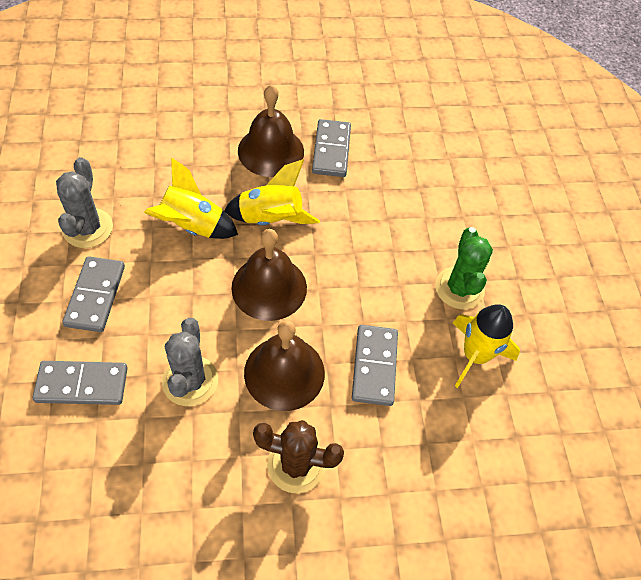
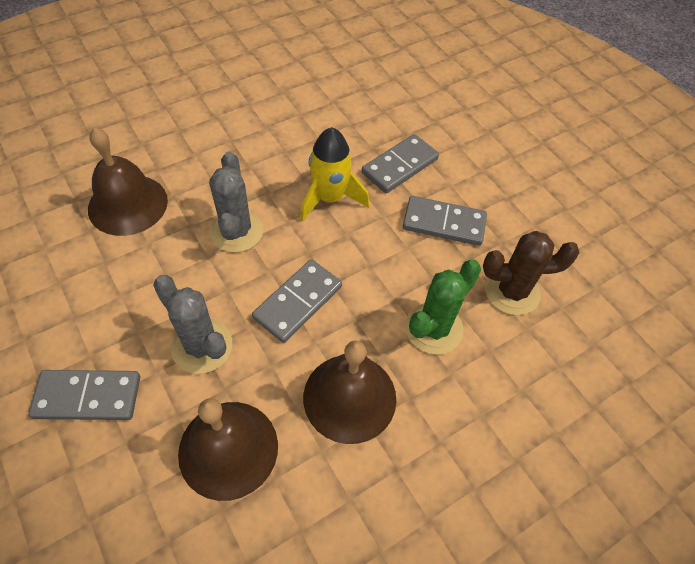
yellow rocket: [144,157,238,239] [224,159,320,225] [453,304,520,388] = 3 -> [300,127,369,222] = 1

